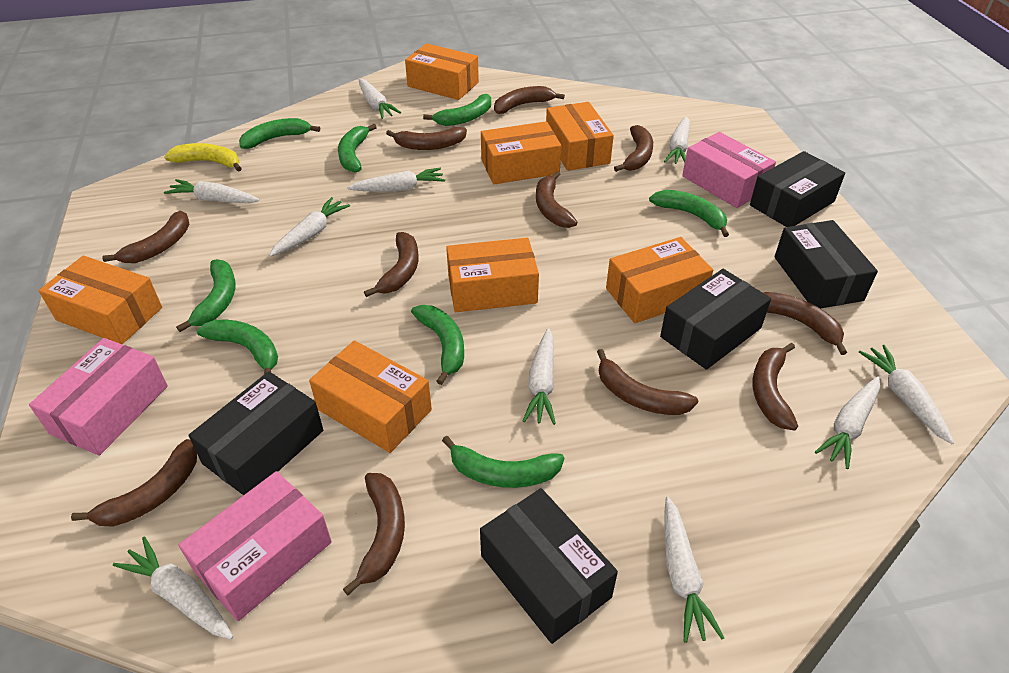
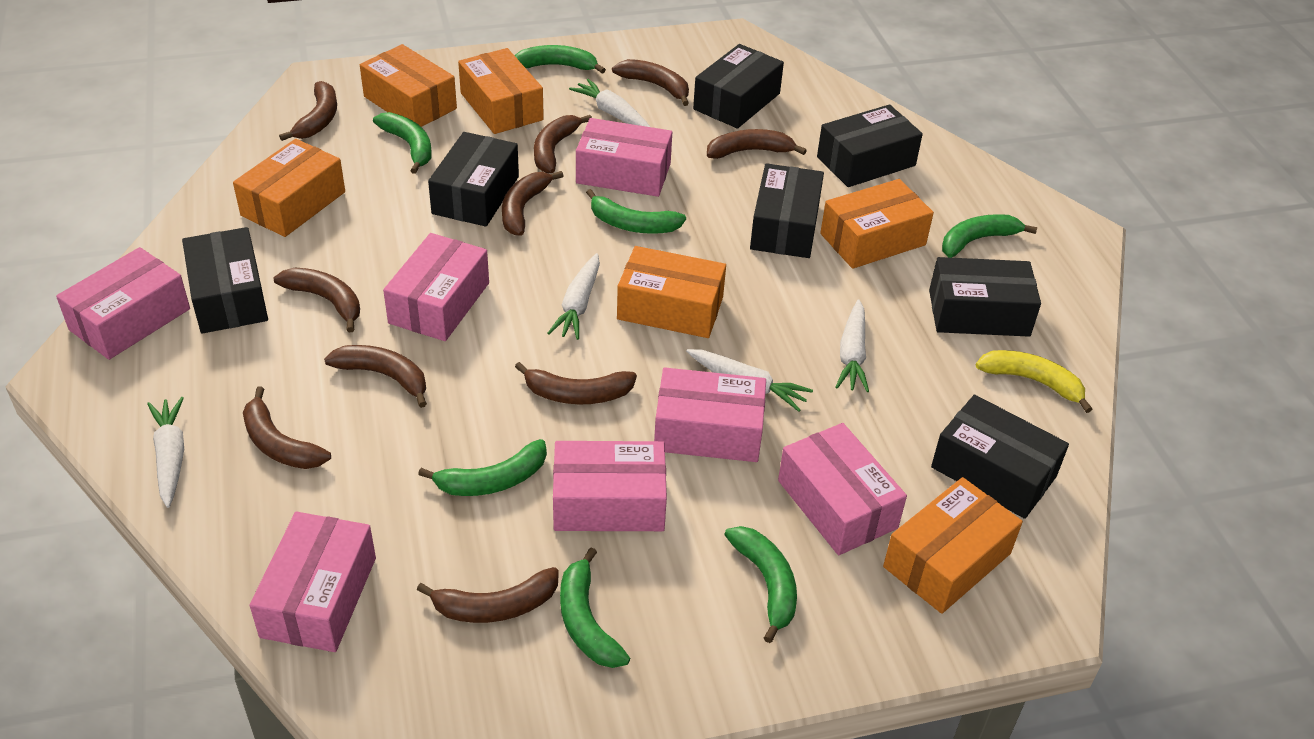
black box: [188,371,323,495] [480,488,618,644] [660,269,771,370] [750,151,845,227] [775,220,878,309] = 5 -> [182,227,268,334] [428,132,519,227] [693,44,784,129] [750,163,824,258] [817,104,923,187] [929,257,1041,337] [931,395,1069,519] = 7
brown banana: [71,439,197,527] [102,211,189,263] [343,473,405,595] [364,232,419,297] [386,127,467,150] [494,86,565,114] [536,171,577,228] [597,349,698,415] [614,125,653,172] [753,343,798,430] [764,292,847,355] = 11 -> [243,387,331,469] [273,268,360,332] [279,81,337,141] [324,345,427,408] [417,567,559,623] [502,171,564,236] [515,362,637,404] [534,115,592,173] [612,59,689,106] [707,129,807,159] = 10
green banana: [176,259,235,332] [197,319,278,374] [239,118,320,149] [338,124,377,172] [411,305,464,385] [423,94,491,126] [442,436,565,488] [649,190,729,237] = 8 -> [373,112,432,174] [418,439,547,496] [514,45,606,74] [560,547,630,668] [586,189,686,234] [724,526,797,643] [942,214,1037,258] = 7
orange box: [39,256,162,344] [309,340,432,453] [405,43,479,100] [446,238,539,312] [481,121,561,184] [546,102,614,171] [606,237,713,323] = 7 -> [233,139,345,237] [360,44,457,127] [458,48,544,134] [617,246,726,338] [820,179,934,269] [883,477,1023,614] = 6
pink box: [29,338,168,456] [178,471,332,621] [682,132,776,208] = 3 -> [56,247,190,360] [249,512,376,652] [383,233,489,341] [553,441,667,531] [576,118,672,197] [654,367,766,462] [778,423,907,555] = 7
white carrot: [113,537,233,639] [164,179,260,203] [269,197,350,257] [347,168,445,192] [358,79,401,119] [523,328,556,425] [664,116,690,164] [665,497,724,643] [815,376,880,469] [859,345,954,444] = 10 -> [147,397,184,508] [548,253,600,340] [569,79,650,127] [686,349,813,412] [836,300,869,392] = 5

